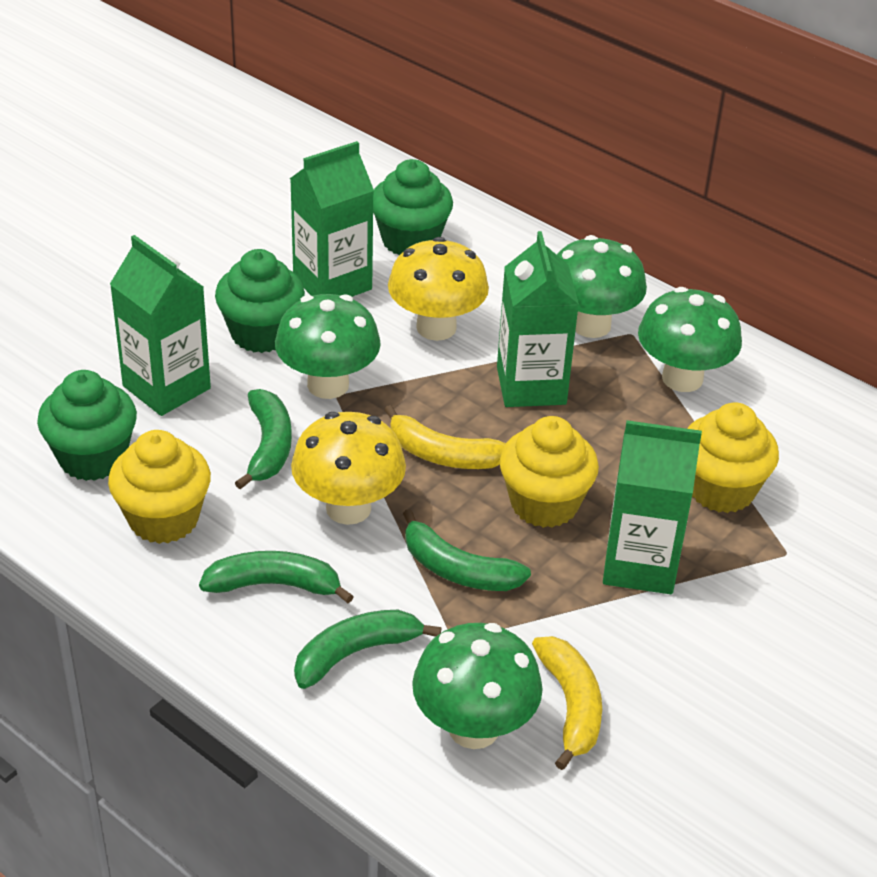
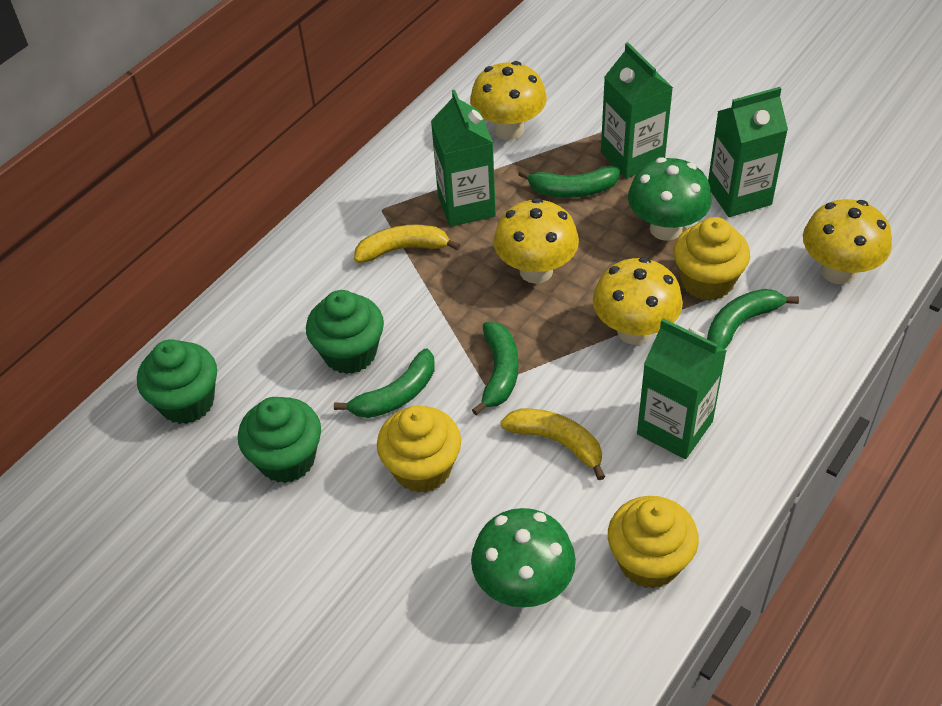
green mushroom: [275,294,381,399] [412,623,543,749] [557,235,647,338] [638,287,742,392] = 4 -> [471,508,576,608] [628,157,712,241] = 2
yellow mushroom: [291,412,406,525] [388,237,489,341] = 2 -> [470,61,547,140] [494,198,579,284] [593,257,683,345] [803,199,892,284] = 4

